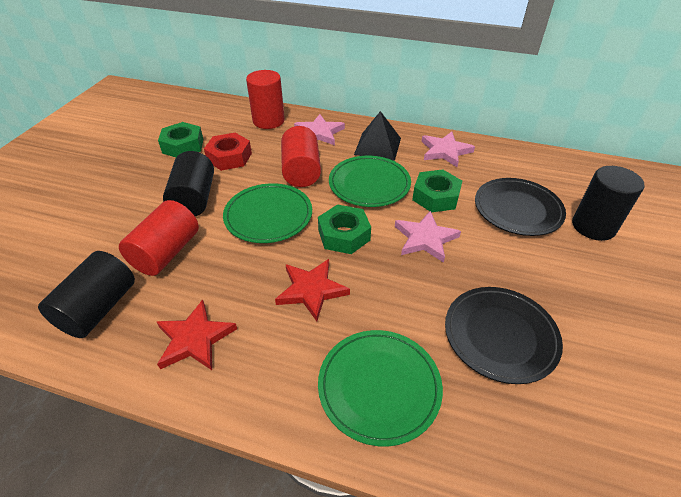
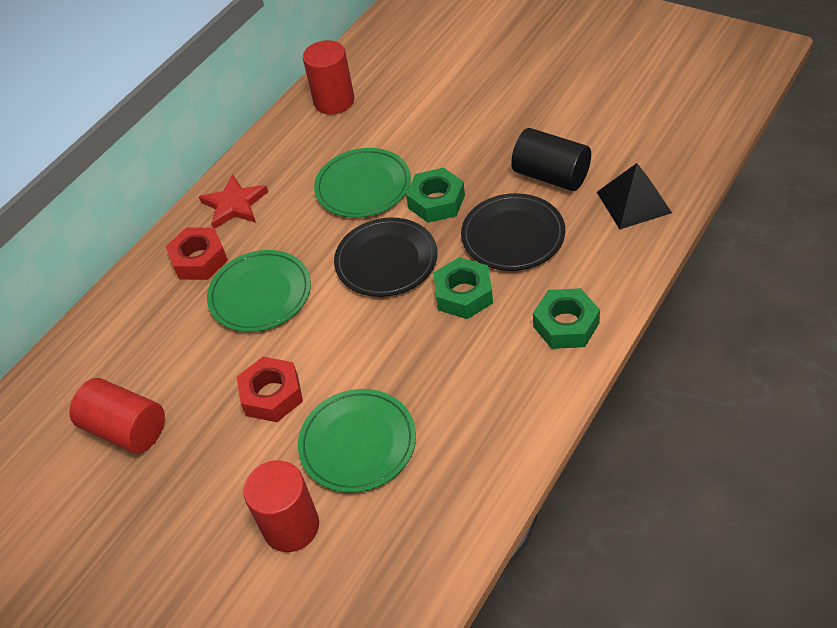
black cylinder: [38,251,135,338] [163,151,214,216] [572,166,644,241] = 3 -> [511,128,591,191] = 1
pink star: [294,114,345,145] [395,211,461,263] [421,132,475,167] = 3 -> none = 0
red nut: [204,133,252,171] = 1 -> [165,228,228,280] [237,357,303,422] = 2
red star: [157,300,237,370] [275,259,350,321] = 2 -> [199,174,268,228] = 1

